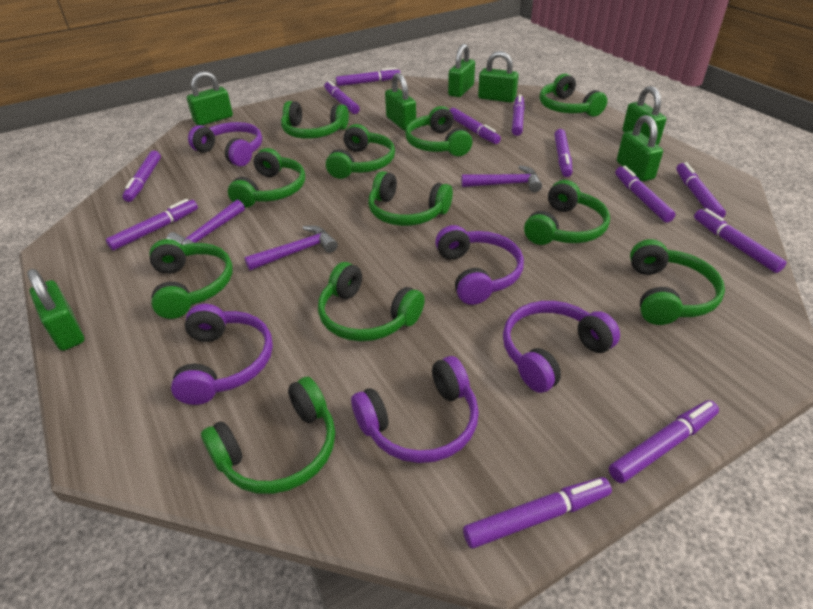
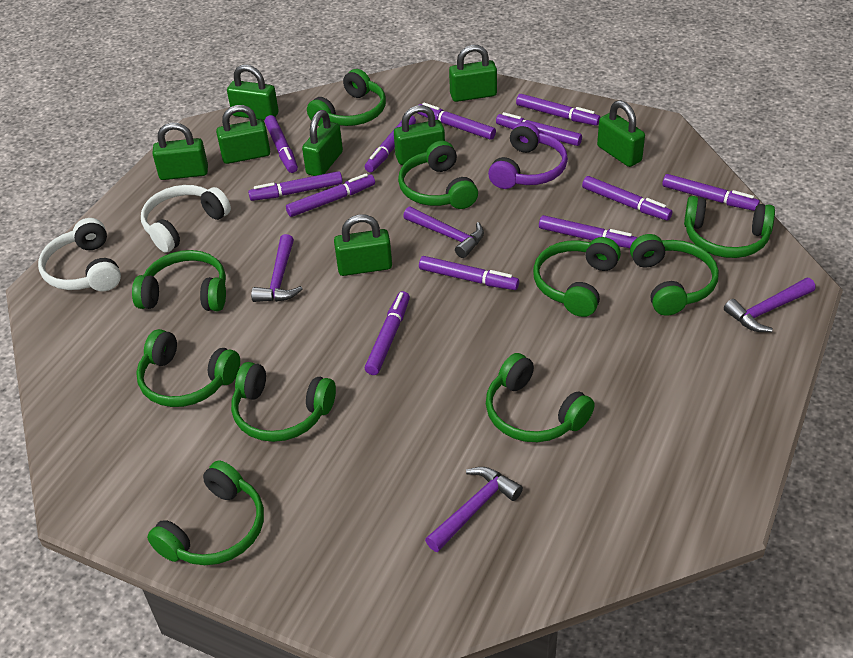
green headphones: [149,239,233,319] [201,377,335,494] [228,148,305,208] [281,101,349,139] [318,262,425,341] [326,124,395,179] [368,171,453,226] [405,106,472,156] [524,180,610,245] [540,74,607,117] [630,239,725,325] = 11 -> [132,250,226,311] [136,329,240,407] [147,460,264,565] [231,362,336,442] [307,69,386,126] [398,141,478,209] [486,353,595,442] [533,237,621,317] [630,234,719,316] [684,196,775,258] = 10
green padlock: [27,269,84,351] [187,71,233,125] [385,73,416,130] [448,44,475,97] [478,51,519,103] [617,115,663,181] [622,86,667,145] = 7 -> [152,123,208,180] [216,105,270,164] [227,65,279,120] [302,110,343,176] [334,214,392,276] [394,105,445,165] [449,45,497,102] [597,100,645,167] = 8
purple hammer: [166,200,245,245] [244,225,338,271] [461,165,542,192] = 3 -> [251,234,303,302] [403,206,484,258] [425,467,523,552] [724,278,815,332] = 4
purple headphones: [171,304,273,405] [188,122,262,166] [351,356,479,463] [435,225,524,305] [503,301,620,393] = 5 -> [488,122,568,189] = 1
white headphones: none = 0 -> [38,218,121,291] [141,185,231,253] = 2

